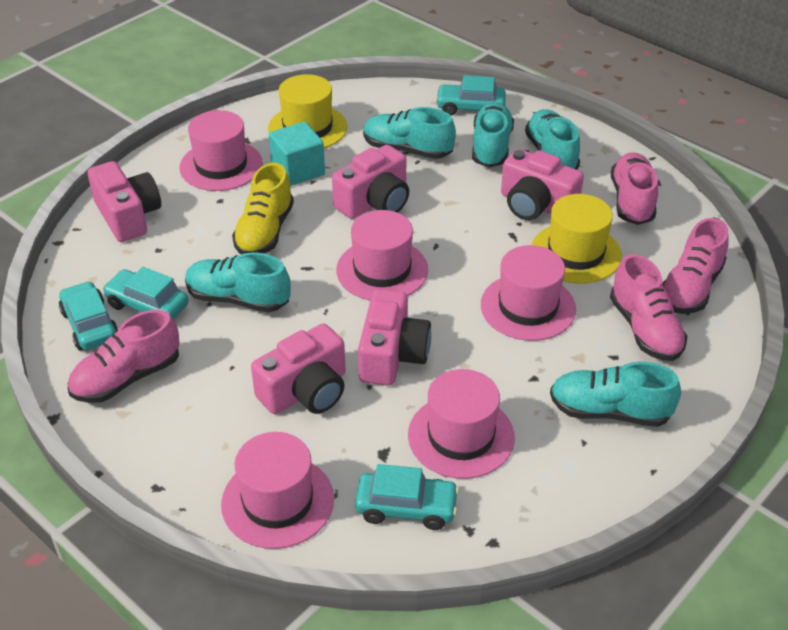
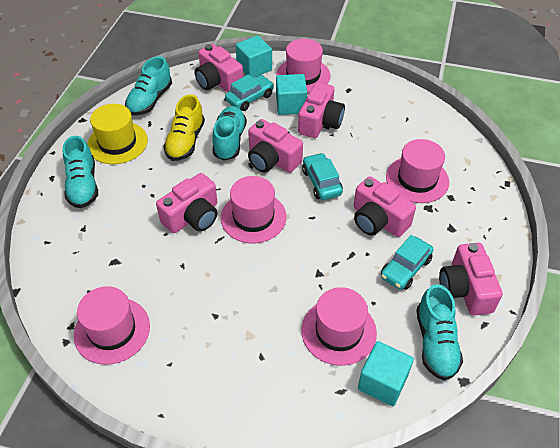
pink camera: [87,161,161,242] [251,323,346,414] [332,145,409,219] [358,289,431,386] [501,149,584,220] = 5 -> [156,173,217,233] [195,44,243,92] [248,119,303,173] [298,82,345,138] [354,176,416,237] [439,243,503,316] = 6
pink shoe: [68,310,179,403] [610,254,687,361] [611,152,658,225] [663,218,729,314] = 4 -> none = 0
turquoise car: [59,281,118,350] [102,267,189,319] [355,464,459,530] [435,75,506,116] = 4 -> [225,74,274,111] [302,153,343,200] [381,235,434,290] = 3
turquoise cube: [269,122,325,186] = 1 -> [236,35,272,78] [276,74,307,115] [358,341,414,406] = 3
turquoise shoe: [185,252,291,313] [363,107,456,159] [472,102,514,167] [525,109,580,170] [550,362,681,427] = 5 -> [63,136,98,208] [125,56,172,115] [212,106,247,161] [416,284,463,380] = 4
yellow hat: [268,74,347,149] [531,194,622,284] = 2 -> [87,104,148,164] = 1

